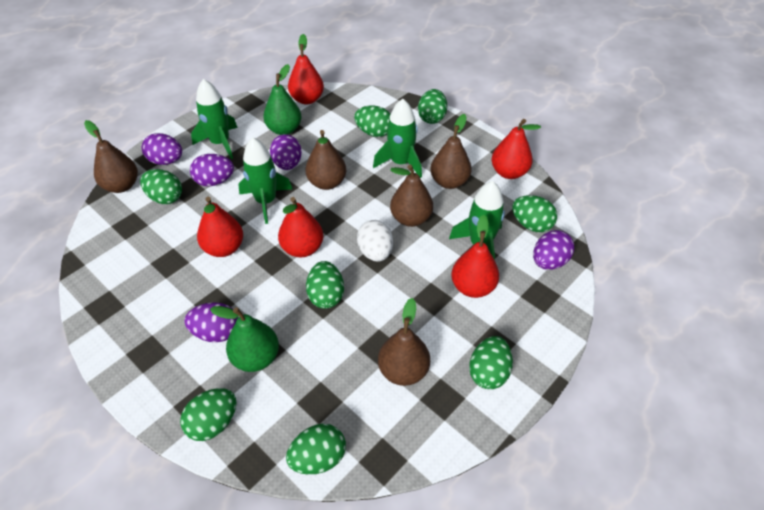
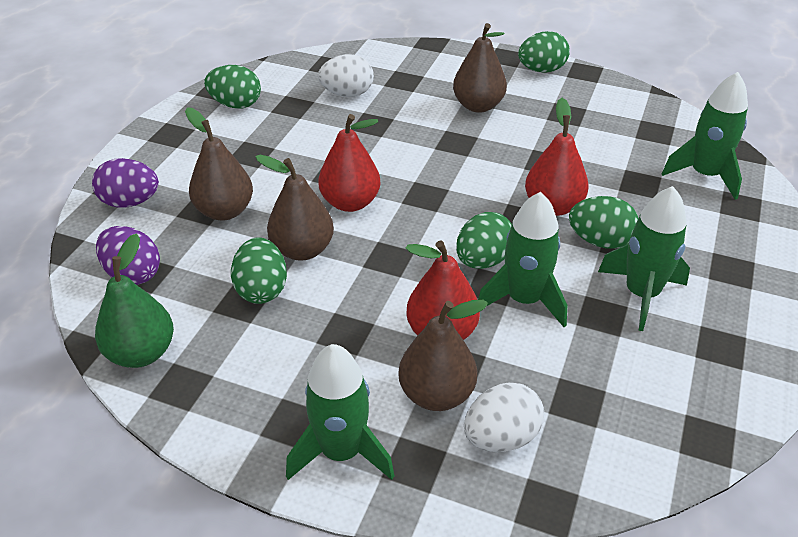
brown pear: [84,120,138,193] [305,130,346,190] [378,298,430,386] [390,165,433,227] [430,114,472,189] = 5 -> [185,107,253,221] [255,155,334,261] [398,300,488,411] [453,23,507,113] = 4
green egg: [140,169,182,204] [180,388,236,441] [286,424,346,475] [306,261,344,309] [354,105,391,137] [418,89,447,124] [469,336,513,389] [512,195,557,232] = 8 -> [204,65,261,109] [231,237,287,304] [456,212,512,269] [518,31,570,73] [569,196,638,249] = 5
green pear: [210,306,279,372] [263,64,301,135] = 2 -> [95,233,174,368] = 1
purple egg: [142,133,182,165] [184,302,238,342] [190,154,234,186] [270,134,302,170] [533,230,574,270] = 5 -> [92,158,159,208] [96,226,160,285] = 2
red pear: [197,197,243,257] [278,197,324,257] [288,34,324,105] [451,215,499,298] [491,119,541,179] = 5 -> [318,114,380,212] [405,241,480,340] [525,98,589,216] = 3
white egg: [357,220,393,261] = 1 -> [318,54,374,97] [464,382,544,452] = 2

